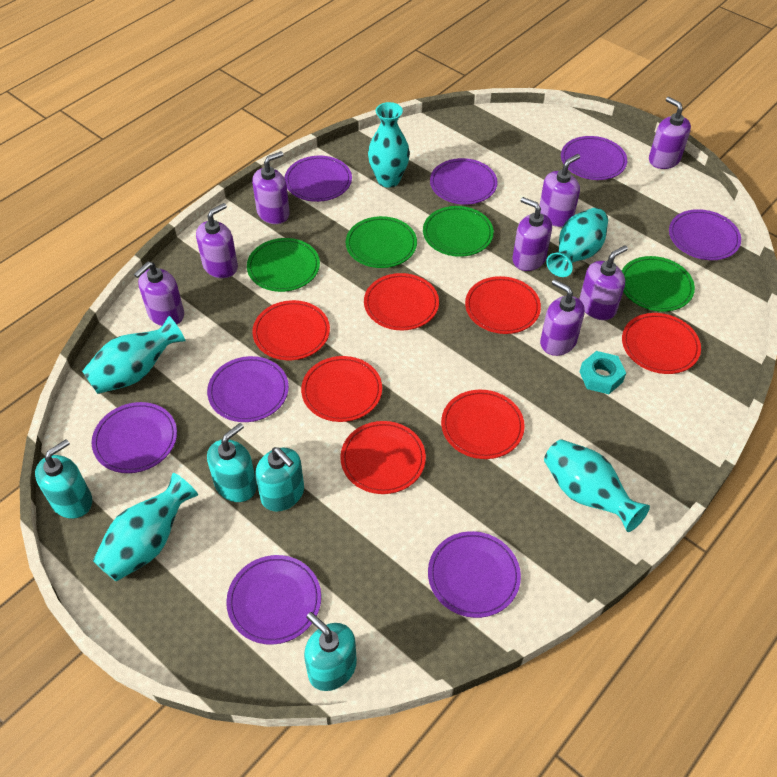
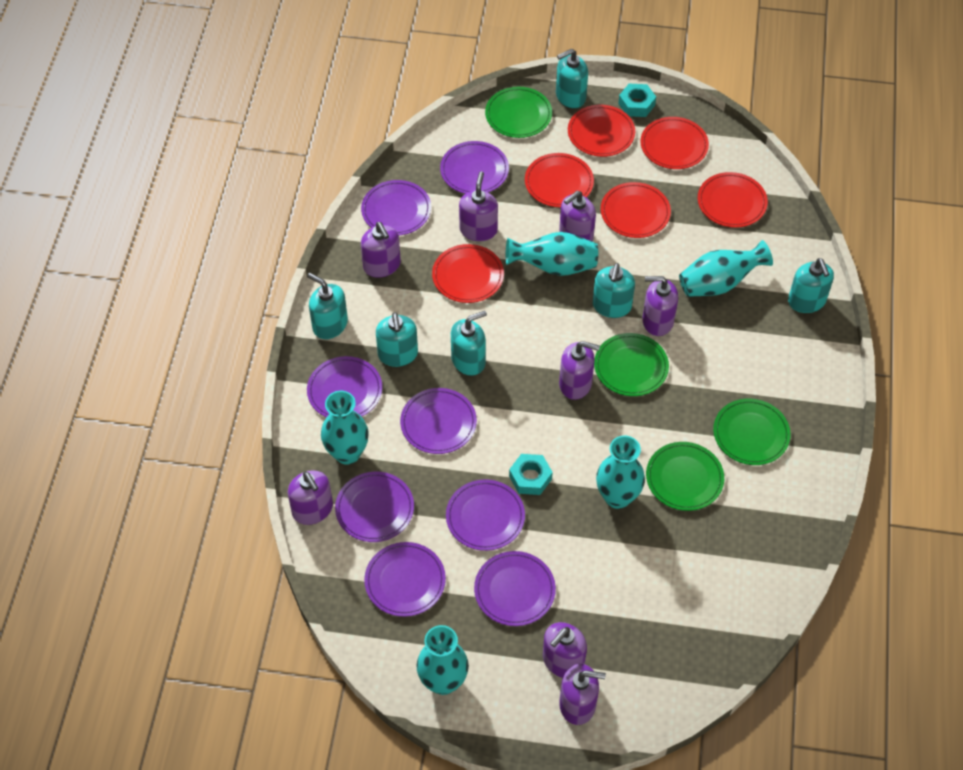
red plate: [252,300,330,360] [301,356,382,422] [340,421,426,494] [364,273,439,330] [441,390,525,459] [465,276,541,334] [622,313,701,374] = 7 -> [432,244,504,303] [525,153,594,207] [568,105,635,157] [601,182,671,238] [641,117,709,169] [698,172,768,228] = 6
turquoise nut: [580,351,626,394] = 1 -> [509,454,553,495] [618,84,656,117] = 2
turquoise soap dispenser: [35,439,92,519] [207,423,257,502] [255,447,304,511] [304,612,357,691] = 4 -> [307,273,348,339] [376,312,418,367] [451,311,487,376] [556,49,588,108] [593,263,635,318] [788,258,834,313] = 6

